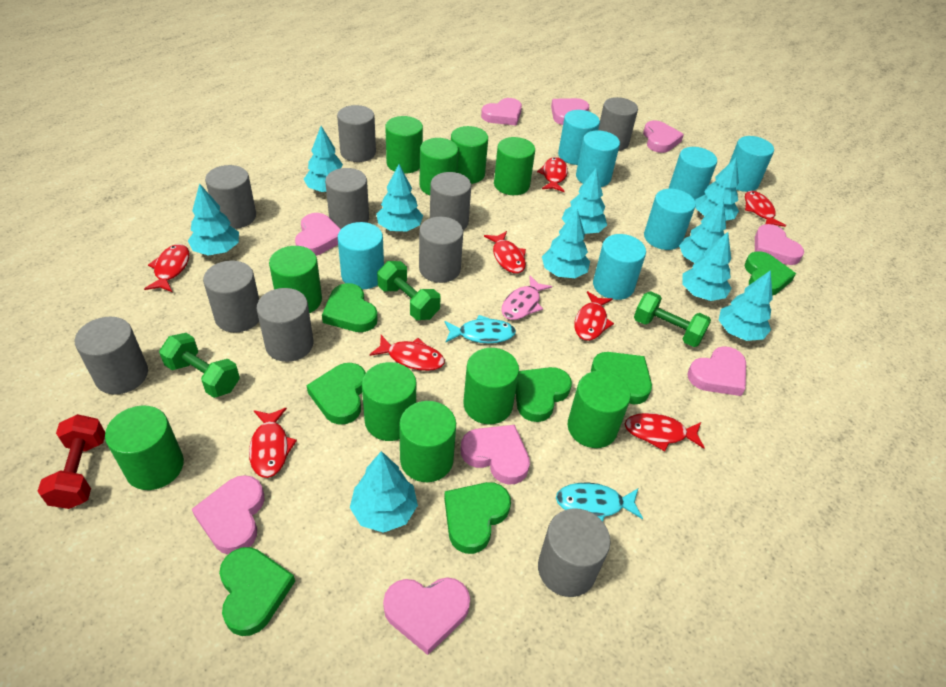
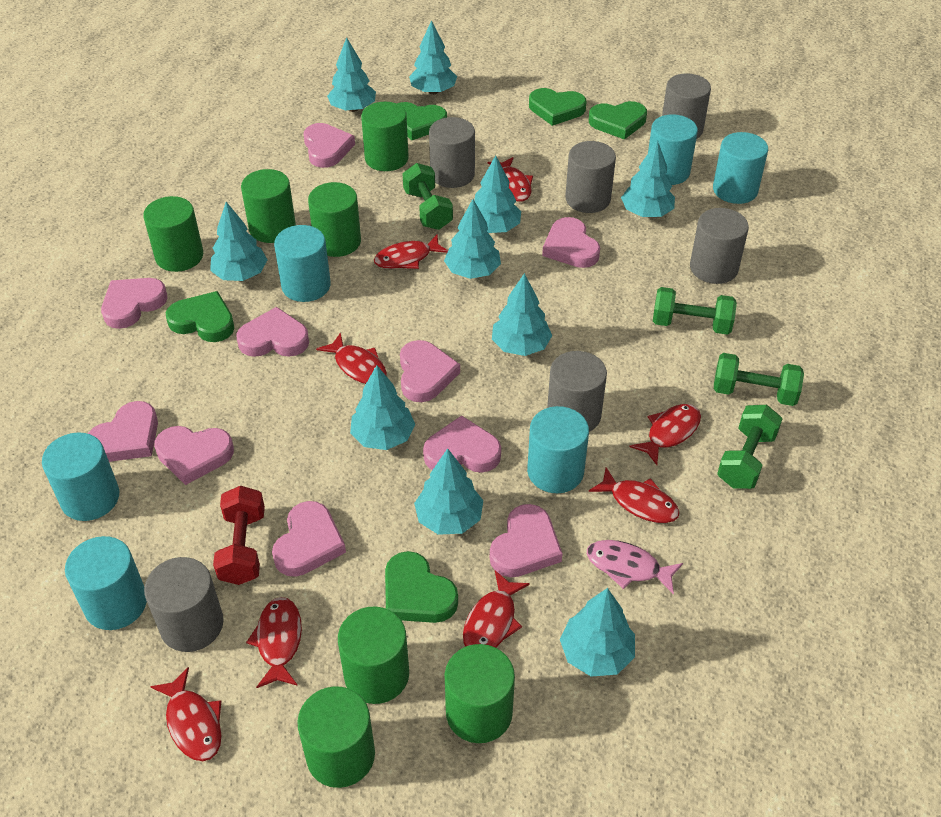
green cylinder: [105,406,184,490] [269,246,322,313] [362,362,416,441] [385,116,423,174] [399,401,456,482] [420,138,459,195] [451,126,488,184] [463,348,519,424] [494,137,535,195] [568,371,631,448] = 10 -> [143,196,203,272] [241,169,296,243] [297,686,375,788] [308,182,361,257] [338,606,409,704] [361,102,409,171] [444,644,515,743] = 7
green dumbbell: [159,333,240,398] [377,261,441,320] [634,291,711,347] = 3 -> [402,163,453,230] [653,287,737,335] [714,353,804,406] [717,405,783,489] = 4
green heart: [219,547,295,636] [307,363,366,425] [322,283,378,332] [444,482,511,554] [515,367,572,422] [591,352,652,404] [745,251,796,296] = 7 -> [166,291,235,342] [385,551,458,623] [397,102,447,140] [529,88,586,126] [589,101,647,140] = 5
grey cylinder: [75,317,148,394] [203,260,259,332] [205,165,256,229] [257,288,313,362] [325,168,369,229] [337,105,376,162] [419,217,463,283] [430,172,471,230] [538,508,611,597] [598,97,638,151] = 10 -> [144,557,224,652] [429,117,475,188] [547,351,607,432] [565,141,616,213] [662,73,711,138] [690,208,749,284] = 6
pink heart: [192,475,265,554] [295,213,341,256] [383,577,470,655] [461,425,530,484] [481,98,522,126] [551,98,589,125] [643,120,684,153] [687,346,746,396] [755,224,804,265] = 9 -> [88,401,158,462] [101,278,168,329] [154,426,234,485] [236,307,309,357] [272,501,346,577] [304,123,355,168] [400,340,460,402] [423,415,501,473] [490,504,563,577] [542,217,600,268] = 10
turquoise cylinder: [338,222,384,289] [558,110,600,165] [576,130,620,187] [593,234,646,300] [644,189,696,250] [669,147,717,200] [729,136,774,192] = 7 -> [42,433,119,521] [65,536,147,630] [274,225,331,302] [527,406,589,493] [648,114,698,185] [713,132,768,204] = 6
turquoise fish: [445,315,516,343] [556,483,643,521] = 2 -> none = 0

